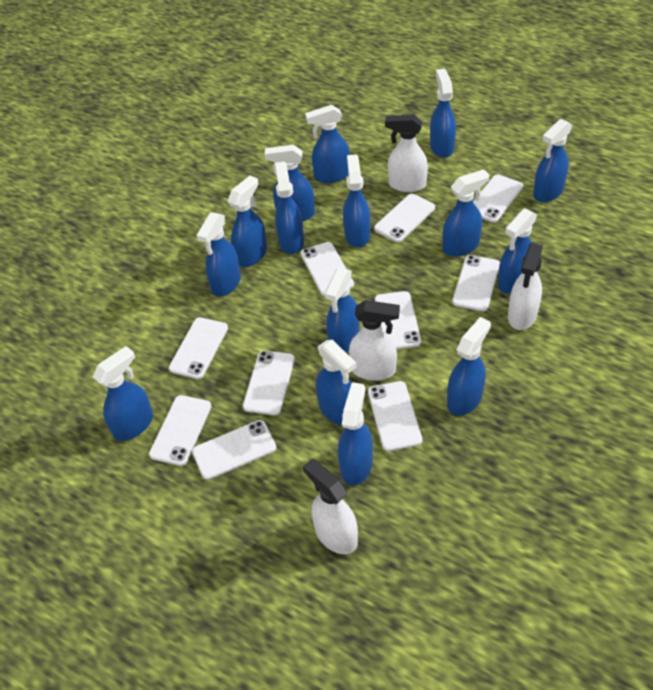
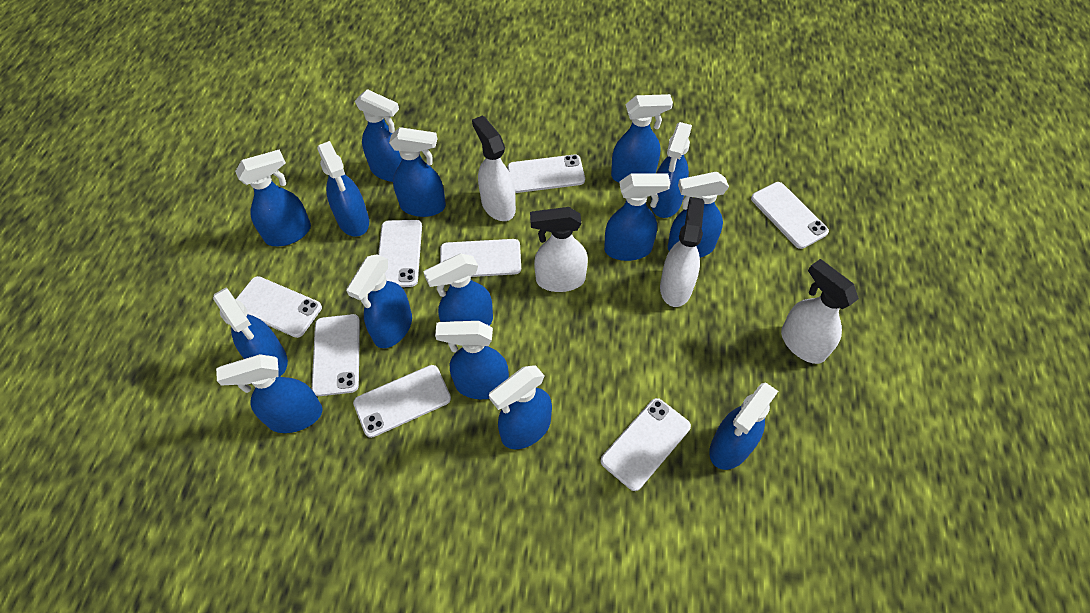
white phone: [149,395,212,466] [169,317,228,379] [192,420,277,480] [243,351,295,415] [301,242,354,296] [368,381,422,451] [374,194,435,242] [375,291,421,349] [452,255,500,311] [473,174,523,223] = 10 -> [235,276,322,338] [312,314,360,396] [353,365,451,438] [378,220,422,287] [440,239,521,277] [508,155,585,193] [601,398,691,491] [751,182,829,249] = 8

